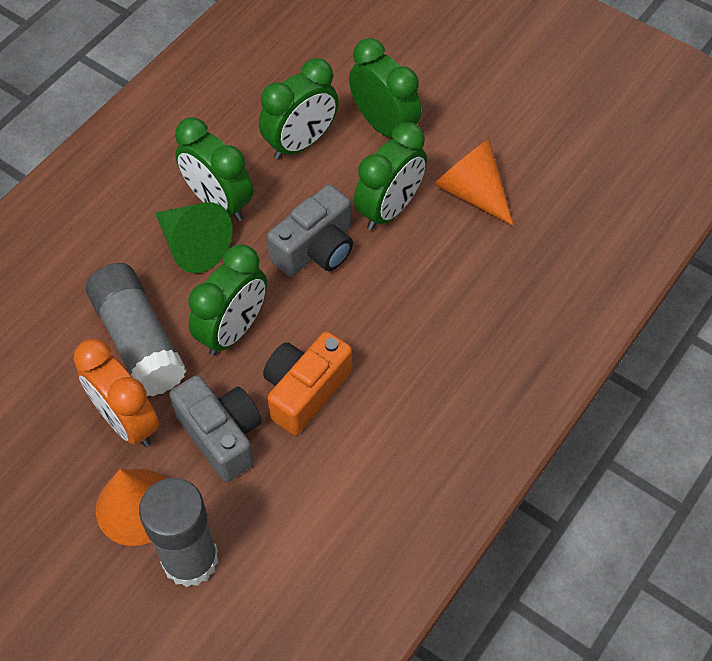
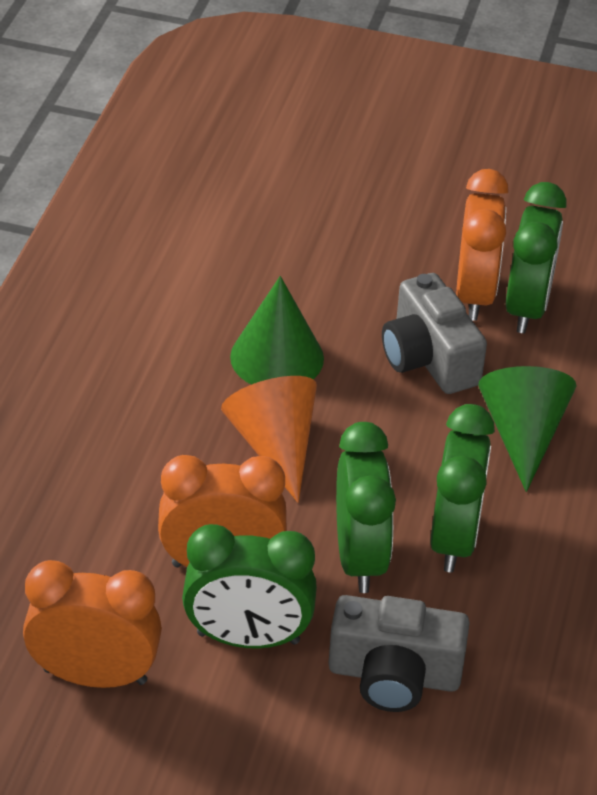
green clock: [175,118,253,221] [189,244,267,356] [259,58,339,160] [349,38,421,138] [354,122,427,230] = 5 -> [182,524,317,649] [336,422,396,593] [430,404,495,572] [506,182,567,333] = 4
green cone: [155,202,233,273] = 1 -> [230,276,324,385] [478,366,576,492] = 2
grey glue stick: [86,263,187,396] [139,478,219,587] = 2 -> none = 0
orange camera: [263,331,352,435] = 1 -> none = 0
orange clock: [74,339,159,447] = 1 -> [23,560,162,688] [158,455,287,567] [456,169,509,321] = 3
orange cone: [96,469,166,546] [434,139,514,226] = 2 -> [221,376,317,503] = 1

